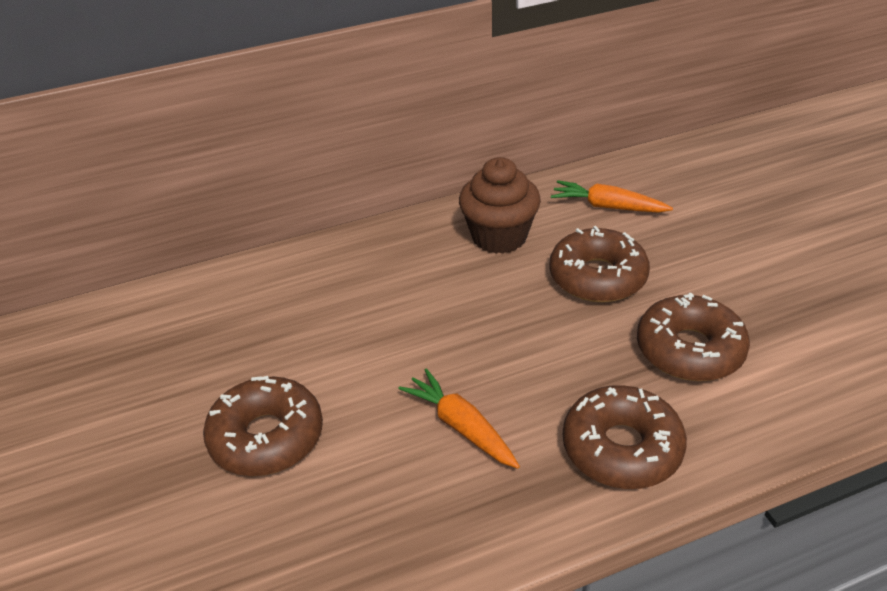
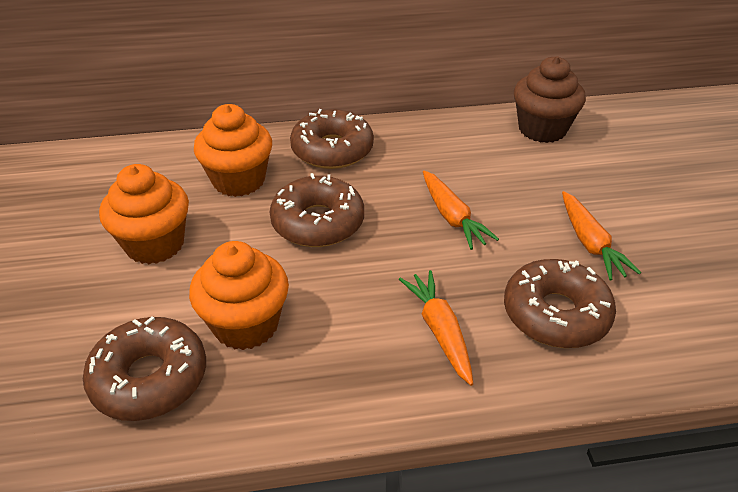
orange carrot: [398,368,520,469] [551,180,673,213] = 2 -> [399,270,473,386] [423,170,499,250] [562,191,641,280] = 3
orange cupcake: none = 0 -> [99,164,189,264] [189,241,289,350] [194,104,272,197] = 3

